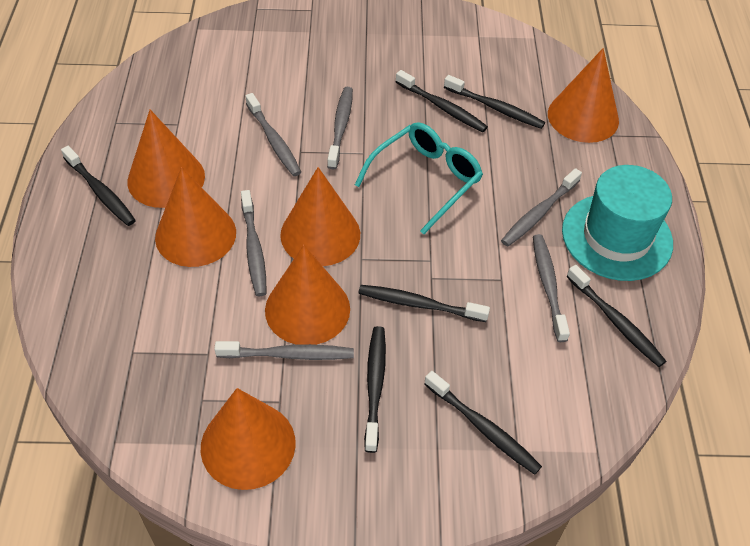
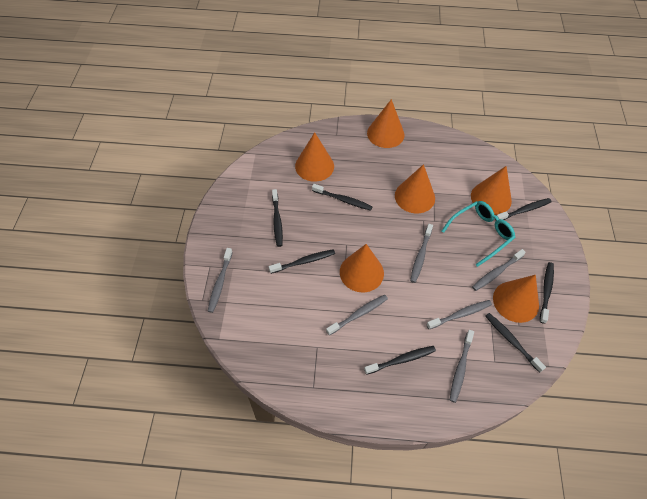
turquoise hat: [562,165,673,281] = 1 -> none = 0

